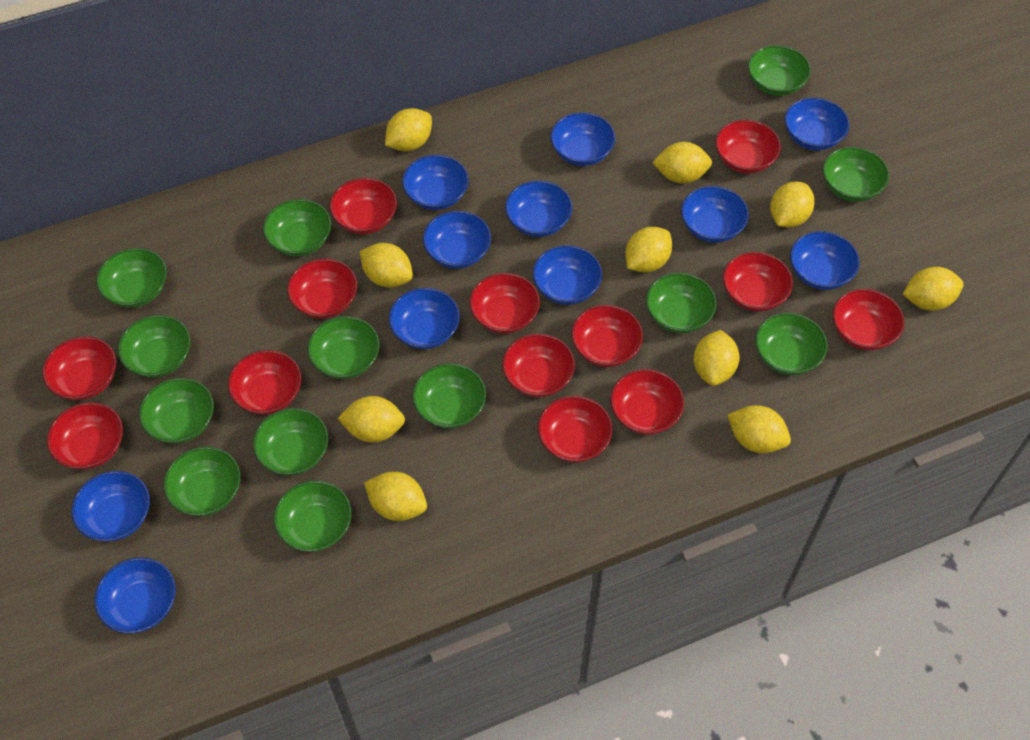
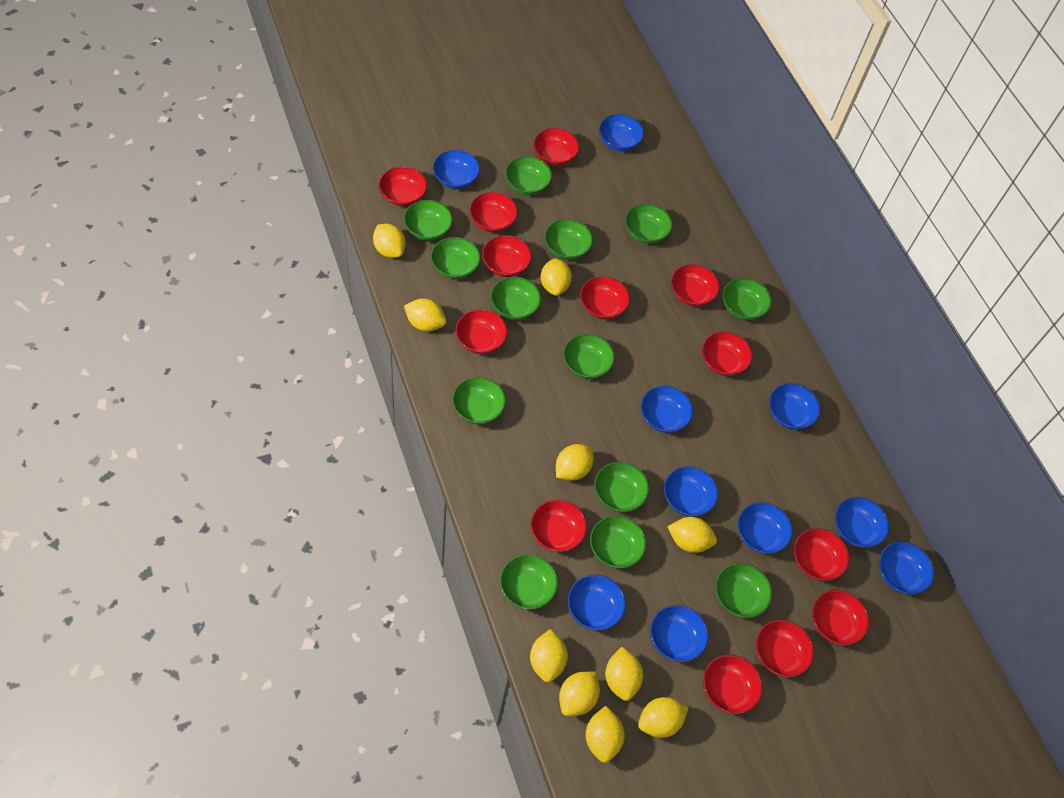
blue bowl: [72,471,150,542] [94,557,176,634] [389,288,460,349] [402,155,469,210] [423,211,491,269] [505,180,573,237] [532,245,602,305] [550,112,615,166] [681,186,749,243] [784,97,850,150] [790,231,860,290] = 11 -> [433,150,480,189] [568,575,626,631] [599,114,644,151] [641,386,693,433] [650,605,709,662] [664,466,718,517] [737,502,793,554] [769,383,821,430] [835,497,889,548] [879,542,935,595] = 10

